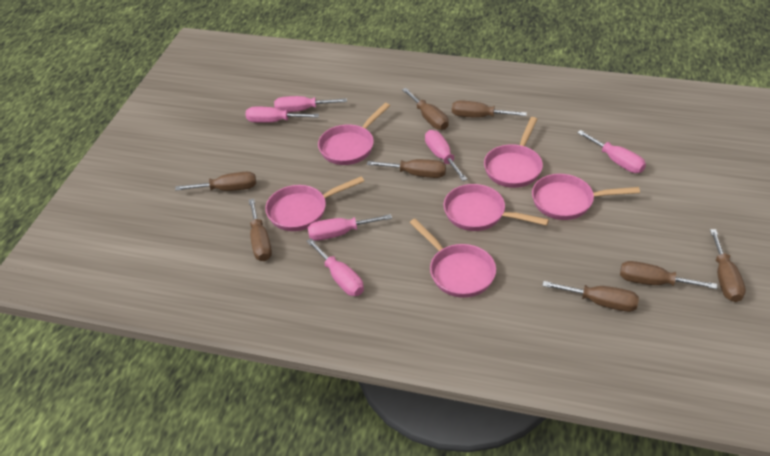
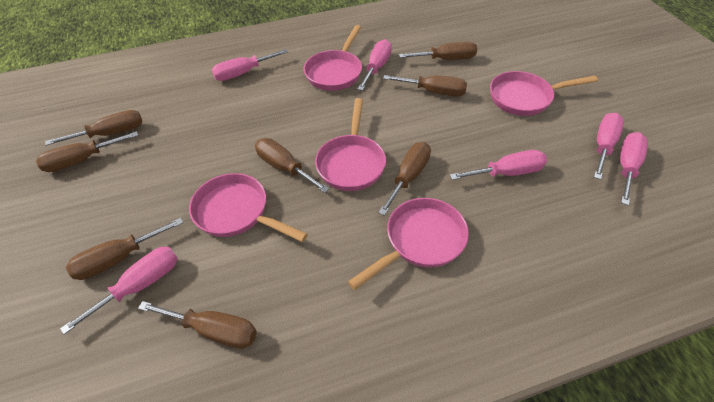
pink pan: [265,176,364,231] [318,103,390,165] [410,218,496,298] [443,184,549,231] [484,117,543,188] [532,174,640,220] = 6 -> [189,173,308,242] [304,25,362,91] [315,98,386,191] [348,198,469,290] [490,71,598,116] = 5

